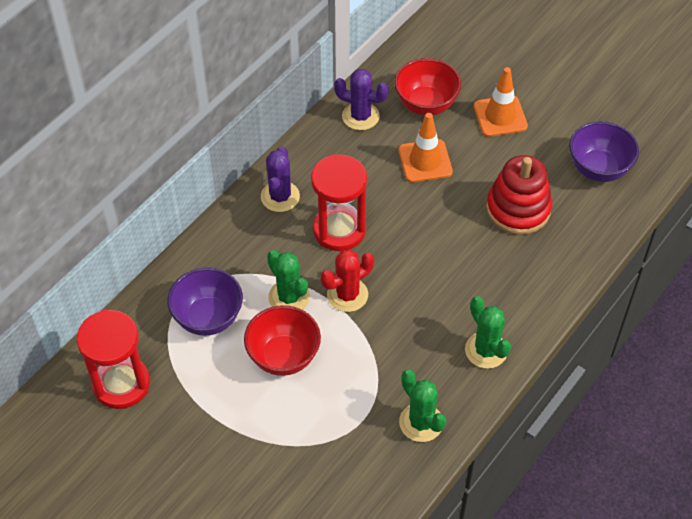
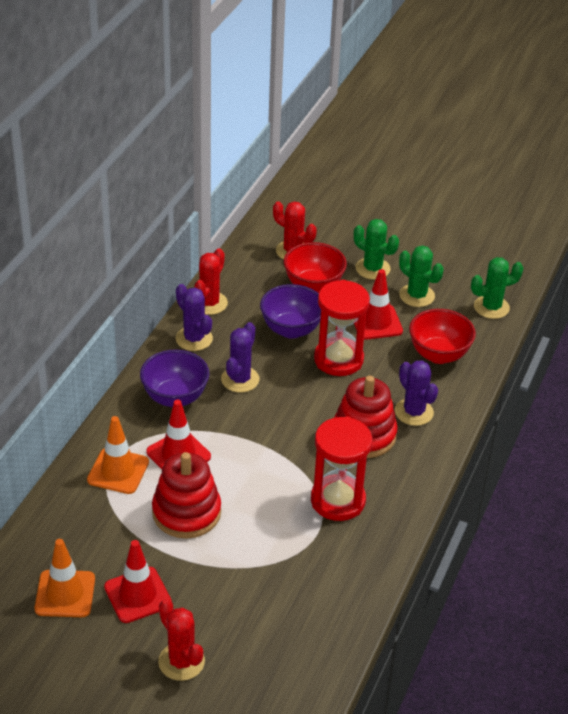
purple cactus: [261,146,300,212] [334,69,389,130] = 2 -> [176,284,213,351] [221,322,259,392] [395,360,438,426] = 3
red cactus: [321,249,374,312] = 1 -> [158,599,205,681] [194,248,228,315] [273,201,317,260] = 3
red stacking toy: [486,155,552,235] = 1 -> [152,452,221,539] [334,375,398,458] = 2
red traffic cone: none = 0 -> [104,540,172,623] [146,400,211,469] [354,269,403,340] = 3

